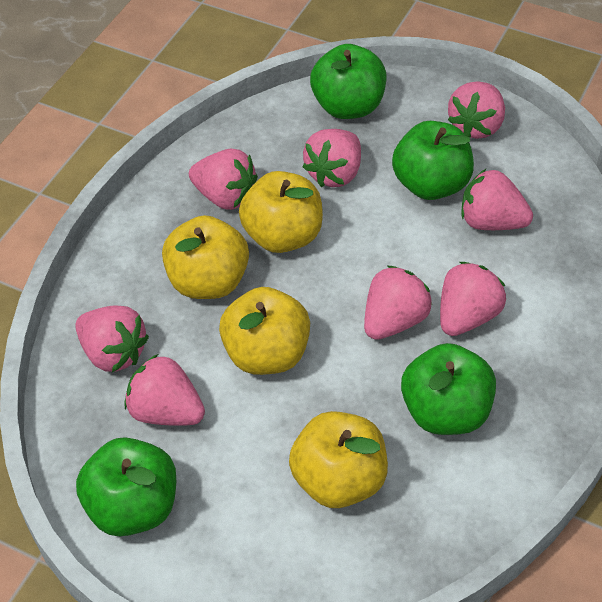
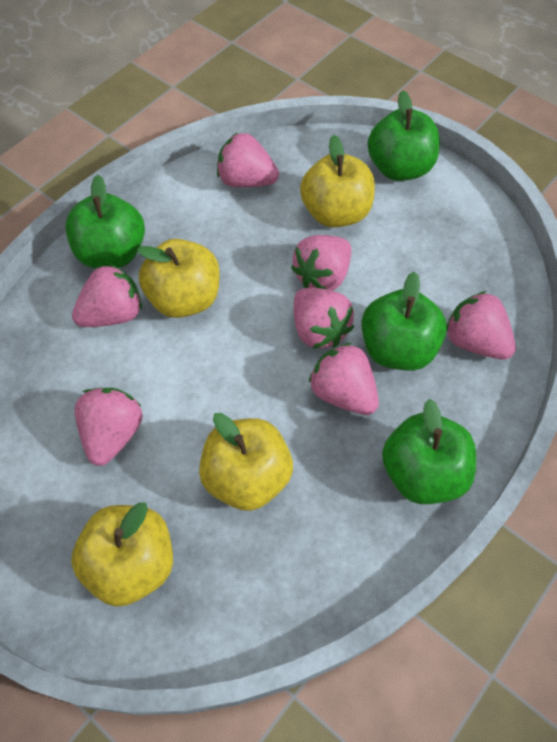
pink strawberry: [75,305,149,372] [124,354,205,426] [189,149,258,210] [302,129,361,187] [364,265,432,340] [440,262,506,336] [448,82,505,139] [461,168,533,230] = 8 -> [72,264,142,327] [75,388,143,466] [217,132,279,187] [291,235,351,291] [294,288,354,349] [309,343,379,415] [447,291,516,360] = 7

